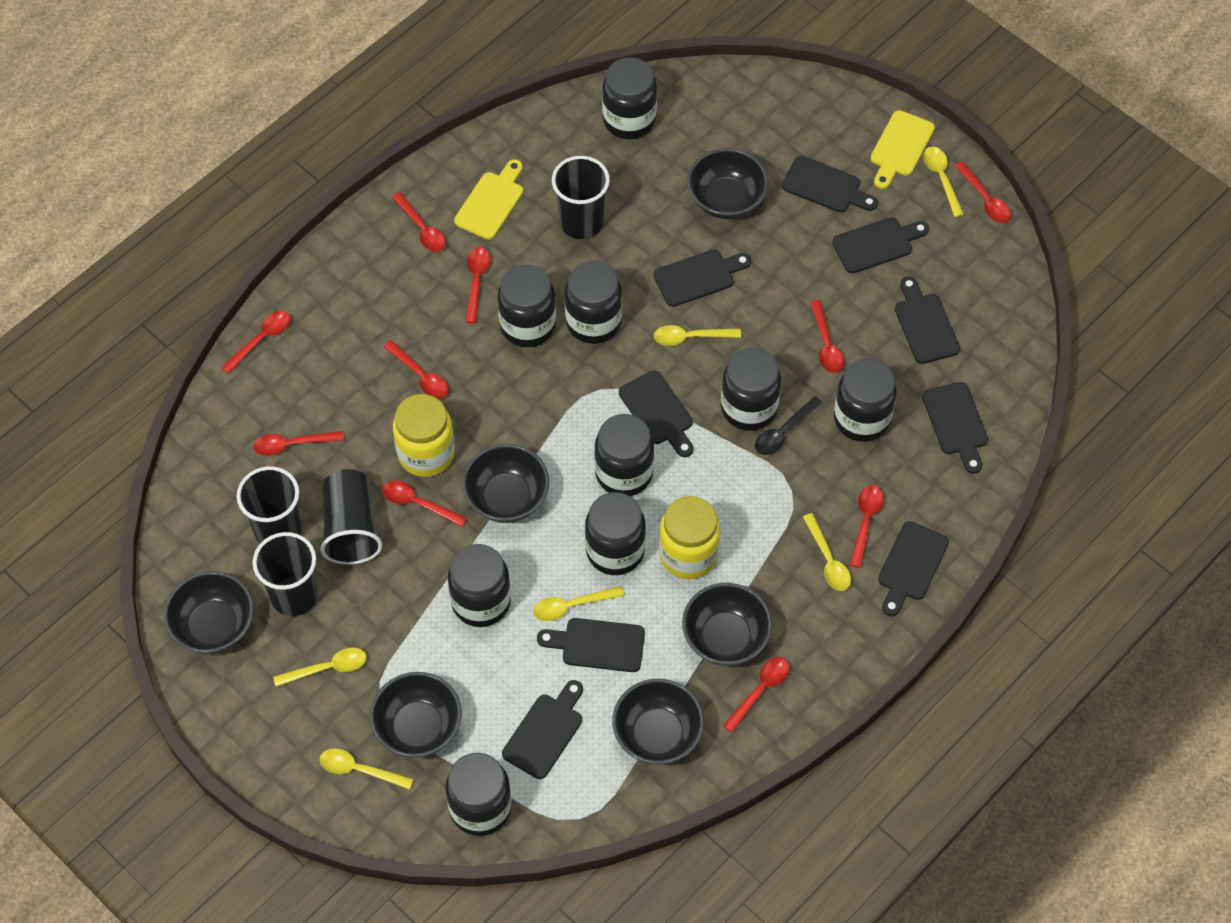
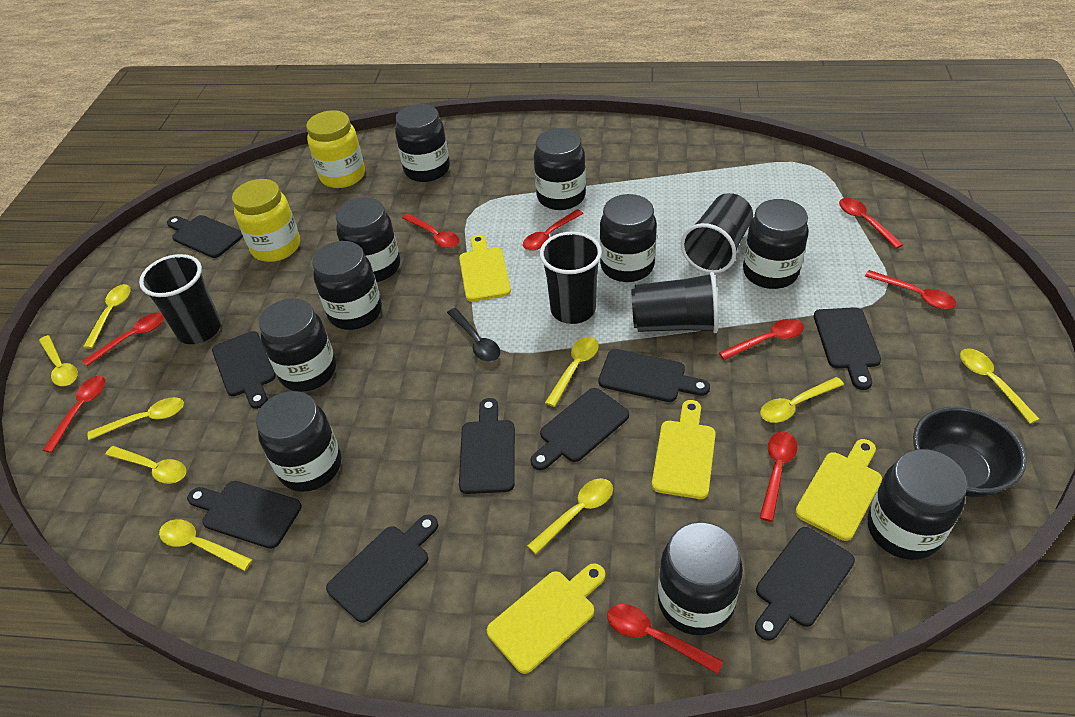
black bowl: [164,571,254,654] [370,672,462,758] [462,444,549,523] [612,679,704,764] [682,583,772,666] [687,148,768,219] = 6 -> [913,407,1027,497] = 1
black jar: [445,753,512,836] [448,544,511,627] [498,265,556,347] [565,261,622,344] [585,492,646,575] [594,414,654,496] [602,57,657,139] [721,348,781,431] [834,359,897,442] = 9 -> [256,391,341,492] [259,298,336,392] [312,241,382,330] [336,197,400,282] [395,104,450,182] [534,128,586,210] [600,194,657,282] [658,522,743,635] [743,199,809,289] [867,449,967,560] = 10
red spoon: [221,311,290,374] [253,431,344,456] [382,480,467,527] [383,340,449,399] [392,192,446,252] [466,247,491,323] [723,657,789,733] [810,300,844,373] [850,485,884,568] [955,161,1011,223] = 10 -> [42,376,105,453] [83,312,164,366] [402,213,459,248] [523,209,584,251] [607,604,723,674] [719,319,804,360] [760,431,797,522] [839,198,903,249] [865,270,956,309] = 9
yellow cutting board: [454,160,523,240] [870,110,935,189] = 2 -> [459,234,511,302] [487,563,605,674] [652,400,716,499] [795,439,882,541] = 4
yellow spoon: [273,648,366,687] [320,748,414,790] [533,586,624,621] [654,325,741,346] [803,513,851,591] [923,147,964,217] = 6 -> [39,335,78,386] [83,284,131,349] [88,397,184,440] [105,446,186,484] [159,519,253,571] [527,478,613,554] [545,337,599,407] [760,377,844,423] [960,348,1040,424] = 9

